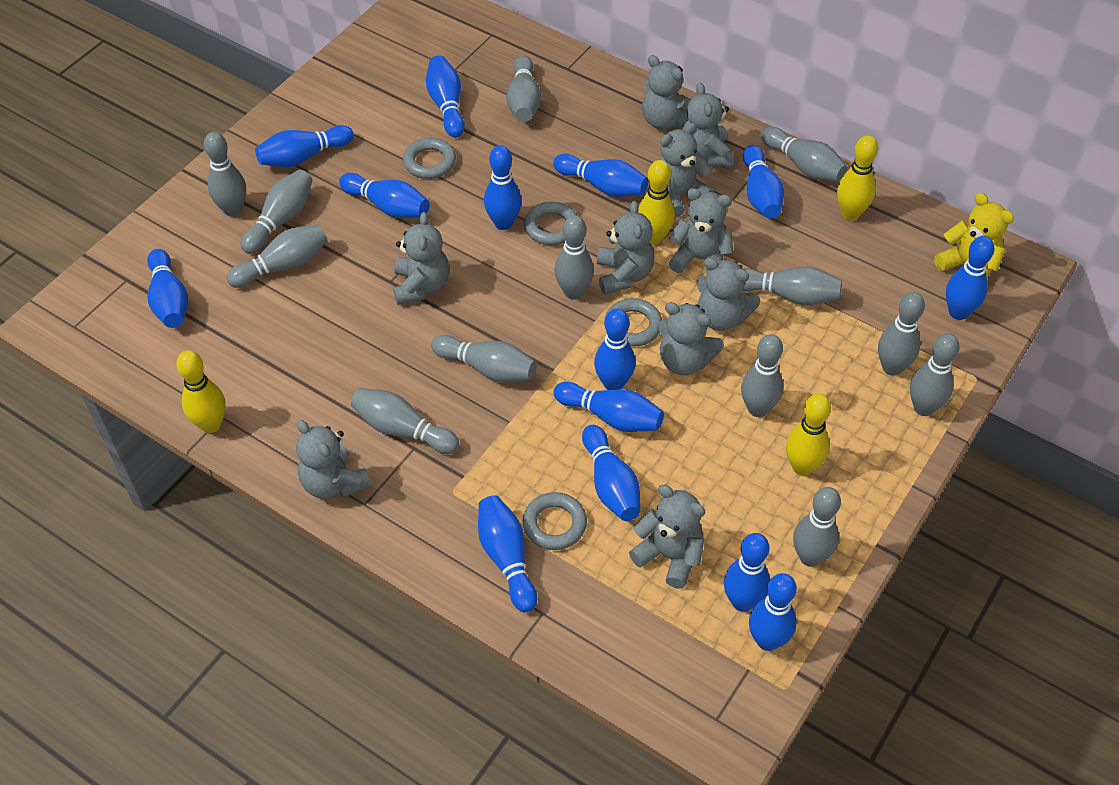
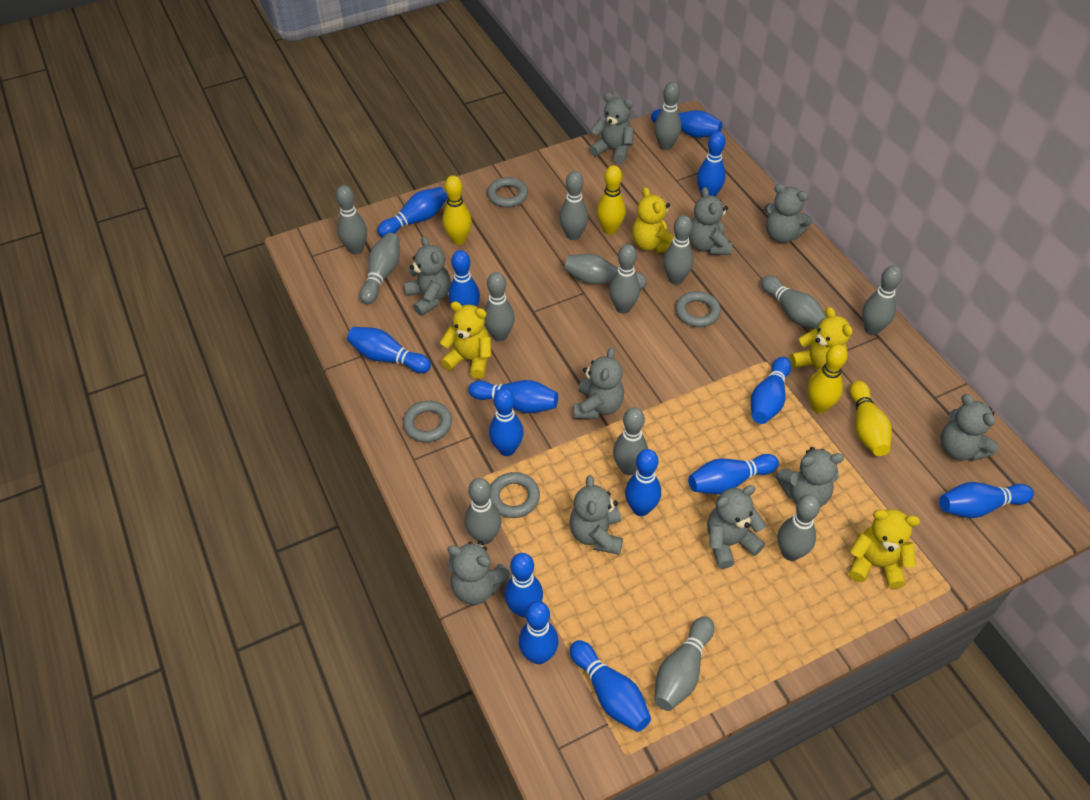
grey bowling pin: [204,132,246,217] [227,224,328,288] [241,169,313,254] [351,388,459,454] [431,335,537,382] [506,55,541,122] [554,215,594,300] [741,334,783,417] [743,266,842,306] [762,127,848,182] [793,487,841,567] [878,292,925,376] [910,333,960,416] = 13 -> [336,185,367,254] [360,233,400,304] [465,478,502,544] [484,272,515,341] [559,171,588,240] [564,254,647,290] [609,244,640,314] [613,407,648,475] [654,82,681,150] [654,616,714,711] [663,215,694,285] [761,275,827,329] [778,495,820,561] [862,266,902,335] = 14
yellow teddy bear: [934,193,1014,277] = 1 -> [440,301,492,379] [632,187,674,253] [790,307,853,383] [849,509,920,589] = 4

